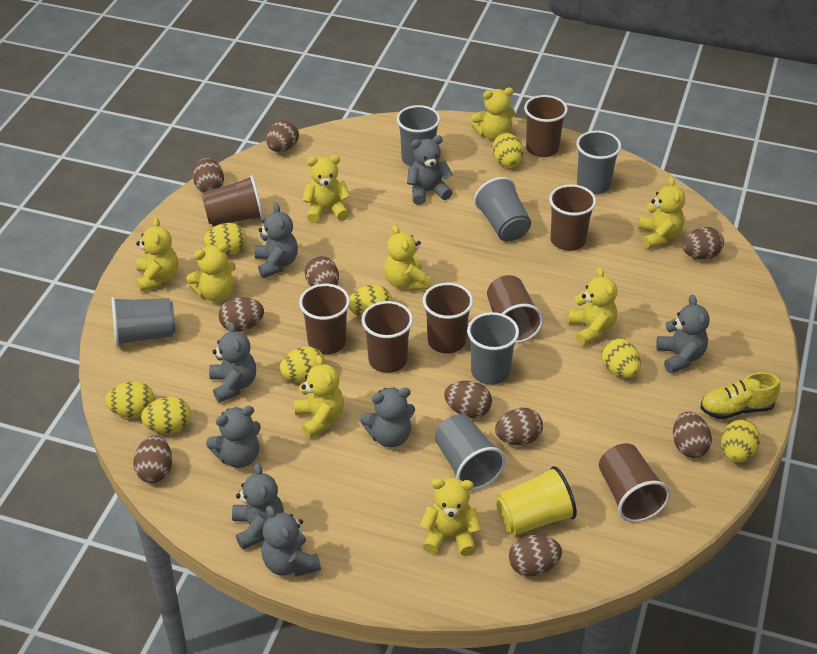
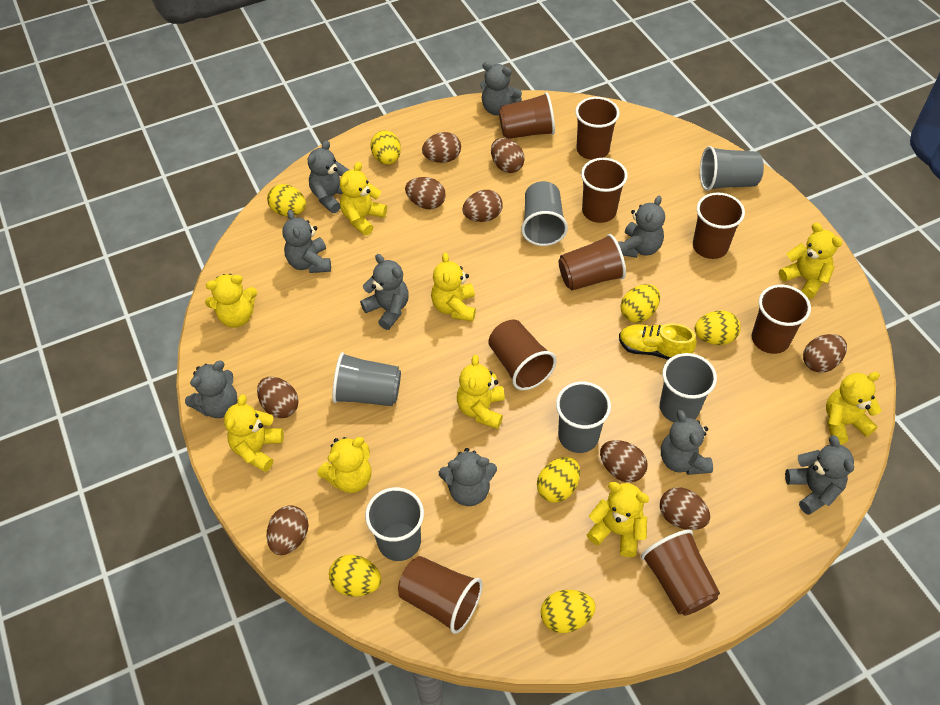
brown cup: [202,175,264,226] [299,284,350,355] [362,301,413,373] [423,283,473,354] [487,275,543,343] [524,95,568,157] [549,184,596,251] [599,443,670,522] = 8 -> [398,556,483,634] [488,319,556,390] [499,92,555,139] [559,234,626,290] [575,97,620,160] [581,158,628,223] [641,530,720,616] [693,192,745,259] [752,285,811,354] = 9
brown egg: [133,436,172,483] [193,158,224,193] [219,297,264,332] [266,120,299,152] [305,256,339,287] [444,381,492,418] [495,408,543,445] [509,535,562,576] [673,412,712,458] [683,227,724,259] = 10 -> [257,377,299,418] [267,505,309,555] [405,177,446,209] [422,132,461,163] [462,190,503,222] [491,138,525,173] [600,440,648,483] [660,487,710,530] [803,334,847,373] = 9
grey teddy bear: [206,406,261,468] [209,322,256,403] [232,463,284,550] [255,203,298,278] [262,506,321,577] [360,387,415,448] [407,135,453,205] [656,295,710,373] = 8 -> [185,361,238,418] [282,210,331,273] [308,140,349,213] [360,254,409,330] [439,448,497,506] [480,62,522,115] [618,196,665,258] [661,410,713,475] [785,435,854,515] = 9
yellow cup: [496,466,577,536] = 1 -> none = 0
yellow egg: [105,381,155,418] [141,396,191,434] [203,223,247,255] [279,347,325,383] [348,285,392,317] [493,133,524,168] [601,338,641,378] [721,419,760,463] = 8 -> [267,184,306,216] [329,555,382,597] [371,130,401,165] [537,457,580,503] [541,590,596,633] [621,284,660,323] [694,310,741,345] = 7

